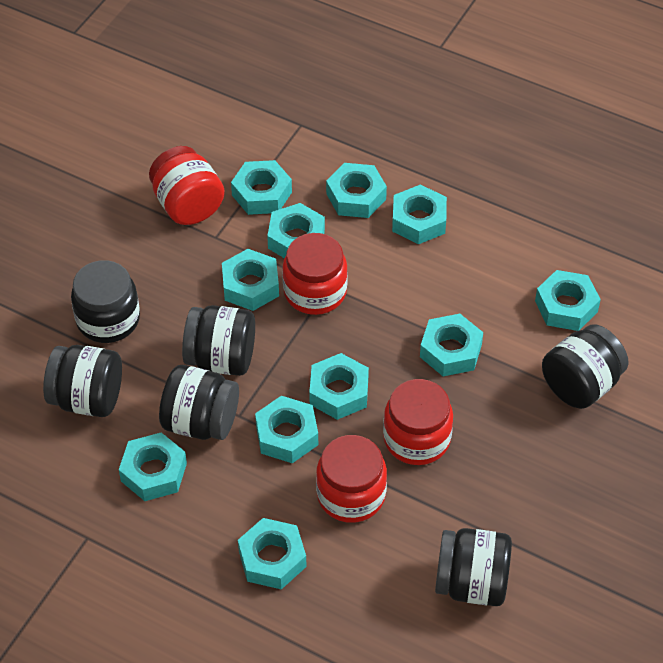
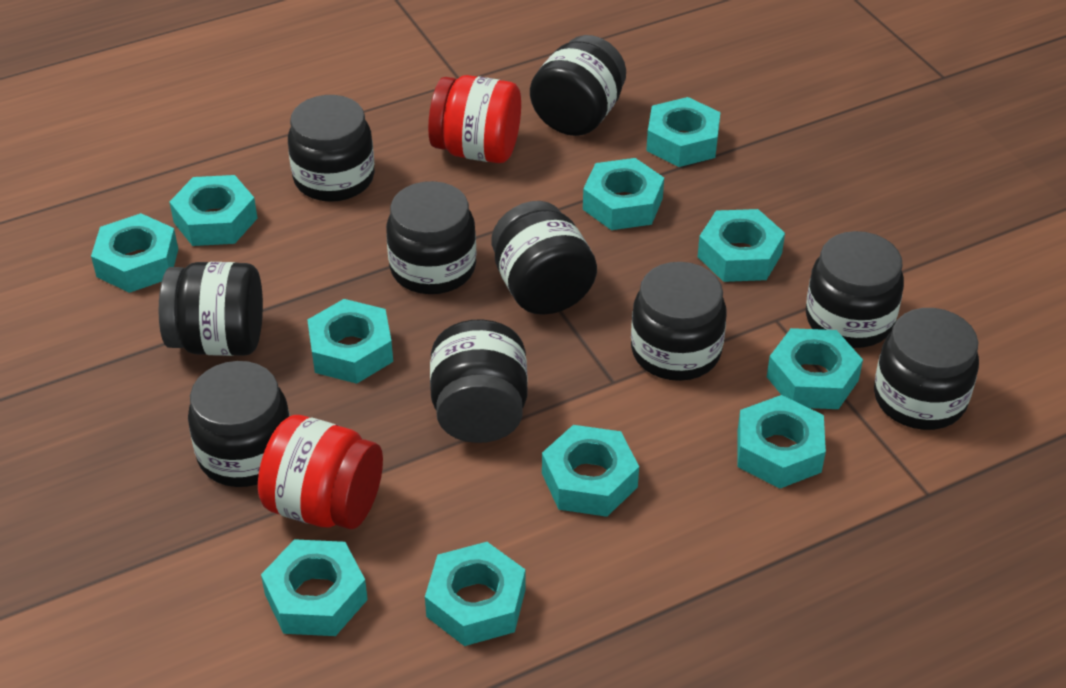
black jar: [43,345,122,417] [71,260,140,343] [159,365,239,440] [182,305,255,376] [435,528,512,606] [542,324,629,409] = 6 -> [159,262,263,356] [188,361,290,487] [288,95,375,202] [386,181,477,294] [430,319,528,443] [492,201,597,315] [530,35,626,136] [631,262,726,381] [806,231,904,348] [874,308,979,430] = 10
red jar: [149,146,225,225] [282,233,348,315] [316,435,387,523] [383,379,453,465] = 4 -> [258,415,383,529] [428,75,521,163] = 2

